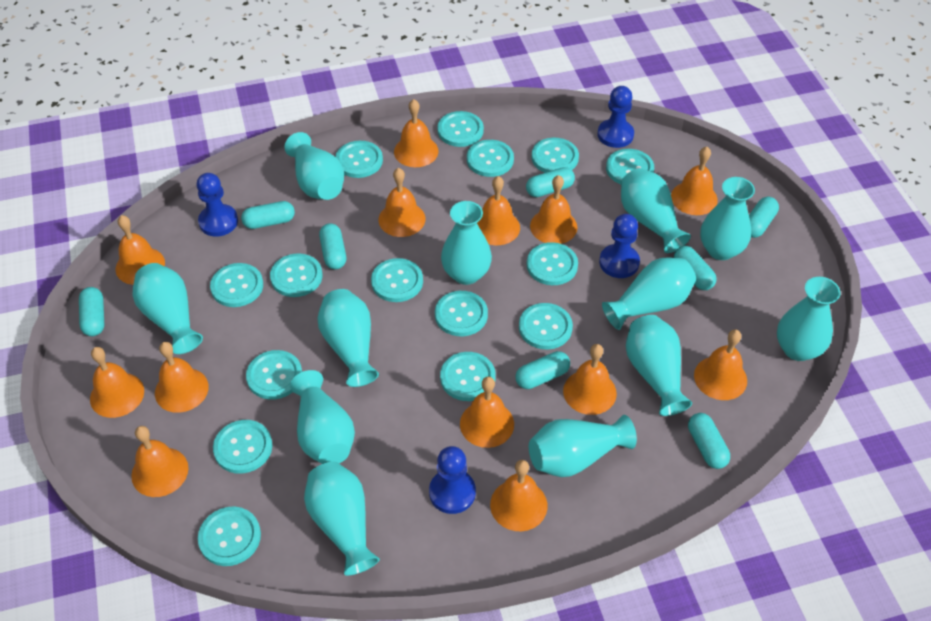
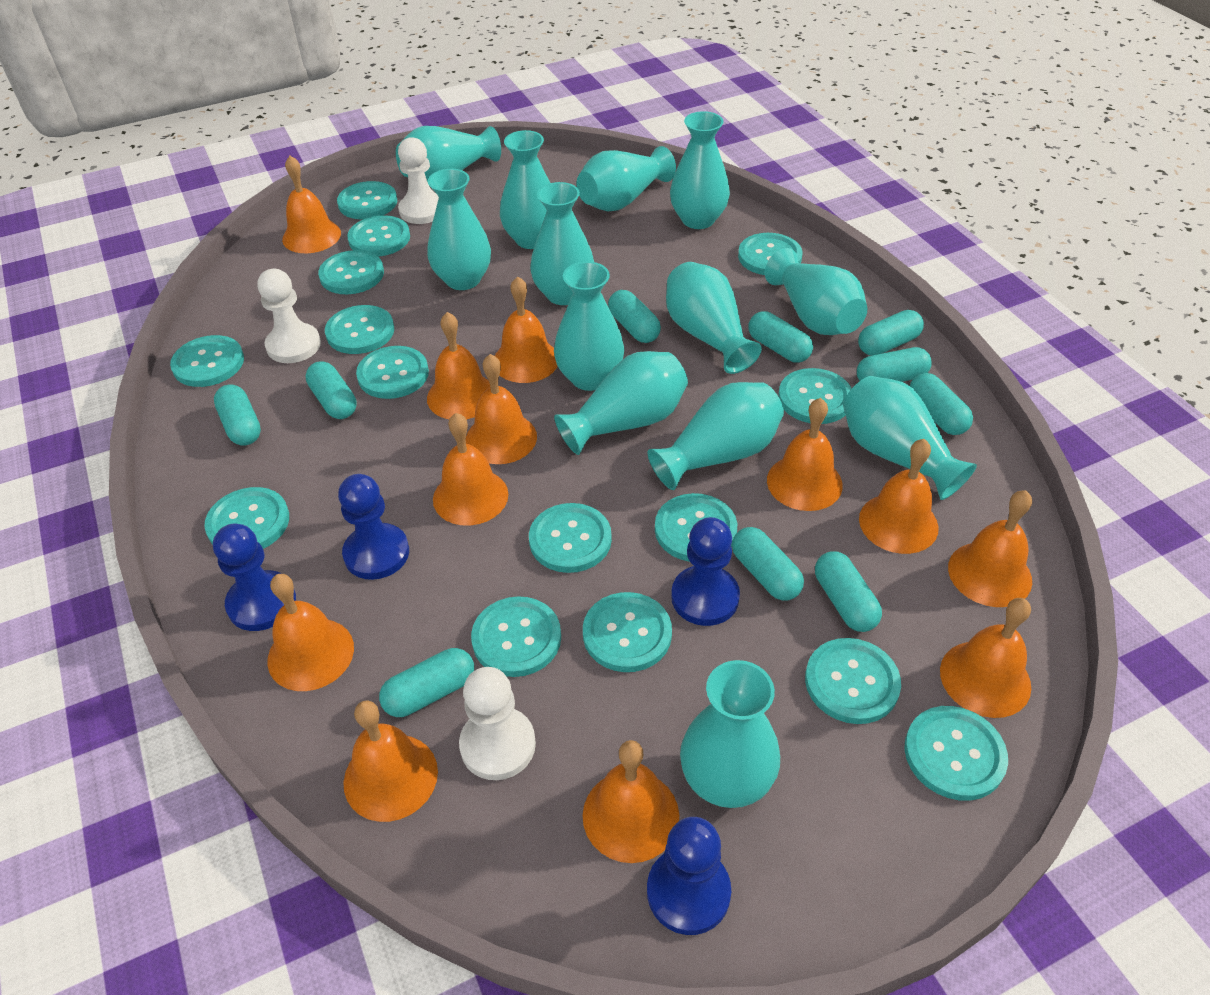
orange bell: [90,347,144,418] [116,215,165,285] [131,426,188,497] [155,342,209,413] [378,168,425,237] [394,99,439,167] [460,377,514,448] [477,176,520,245] [490,460,547,531] [530,175,577,244] [563,344,617,415] [671,147,718,215] [694,329,747,400] = 13 -> [267,574,354,691] [282,155,341,253] [343,700,438,822] [427,312,490,419] [433,413,508,526] [466,354,537,464] [495,276,557,383] [583,740,679,863] [767,398,843,511] [859,439,939,554] [940,598,1031,718] [948,490,1032,607] = 12
turquoise capsule: [79,287,104,336] [241,201,295,229] [319,223,346,269] [515,351,570,389] [526,167,575,197] [674,246,717,290] [688,413,730,469] [749,197,779,238] = 8 -> [214,384,261,445] [305,361,357,419] [379,648,474,717] [608,290,661,343] [732,527,804,601] [748,311,813,363] [815,551,882,632] [857,347,932,382] [858,310,924,355] [910,373,973,435] = 10
turquoise vase: [132,263,203,354] [285,132,344,200] [290,370,355,464] [304,462,380,576] [317,289,379,387] [441,201,492,285] [529,415,637,477] [602,257,696,330] [621,168,691,253] [626,315,692,416] [700,177,755,260] [777,277,840,361] = 12 -> [396,126,501,185] [427,169,491,290] [500,130,550,249] [530,182,594,305] [554,261,624,391] [554,351,688,455] [576,146,676,211] [648,382,784,490] [666,262,762,374] [670,111,730,229] [680,660,780,808] [765,248,867,335] [843,376,977,500] = 13
white pawn: none = 0 -> [257,269,321,363] [398,137,439,224] [459,667,536,780] = 3

